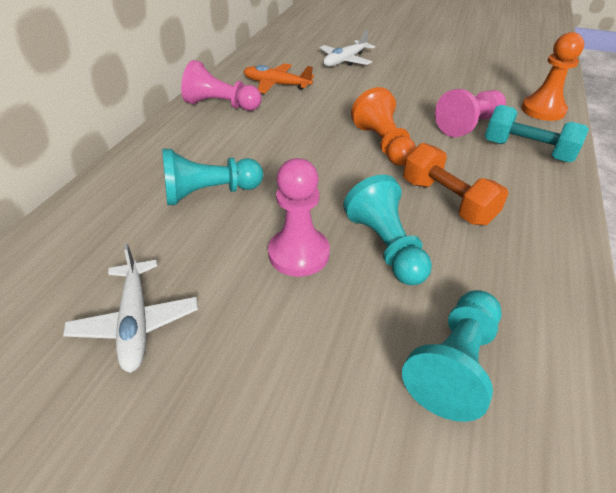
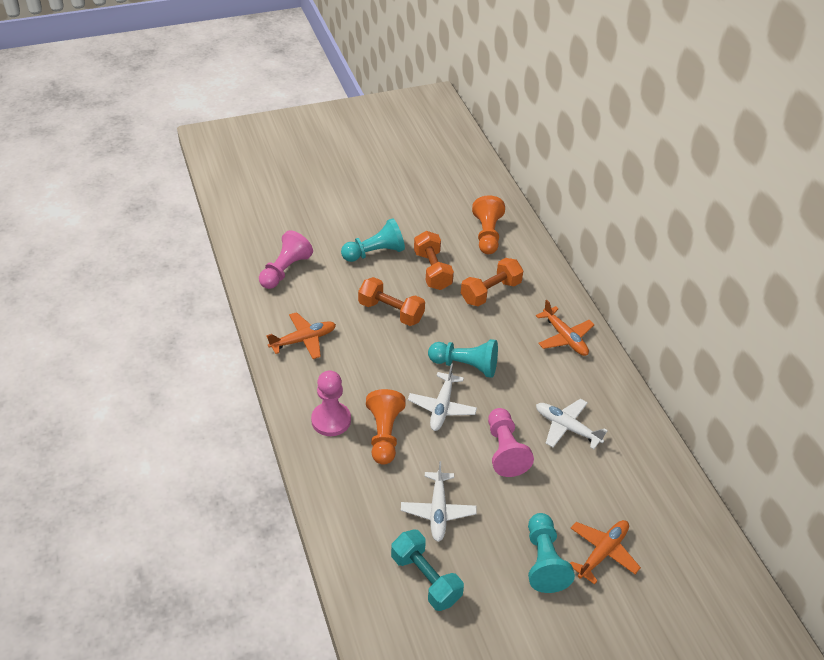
orange dumbbell: [403,143,509,225] = 1 -> [358,277,425,326] [414,231,454,290] [461,258,524,306] = 3
orange plane: [243,63,314,93] = 1 -> [266,312,336,359] [536,300,595,356] [570,520,641,585] = 3
white plane: [63,243,198,373] [319,29,375,67] = 2 -> [401,461,477,542] [408,363,477,431] [536,399,608,449] = 3

